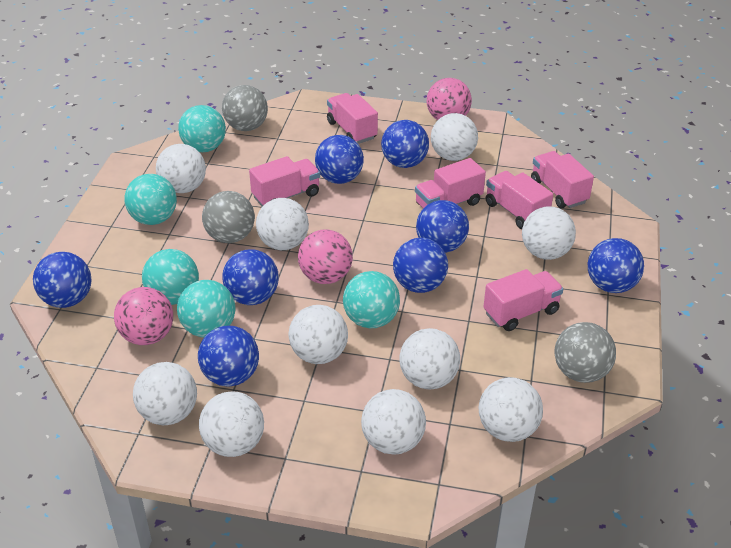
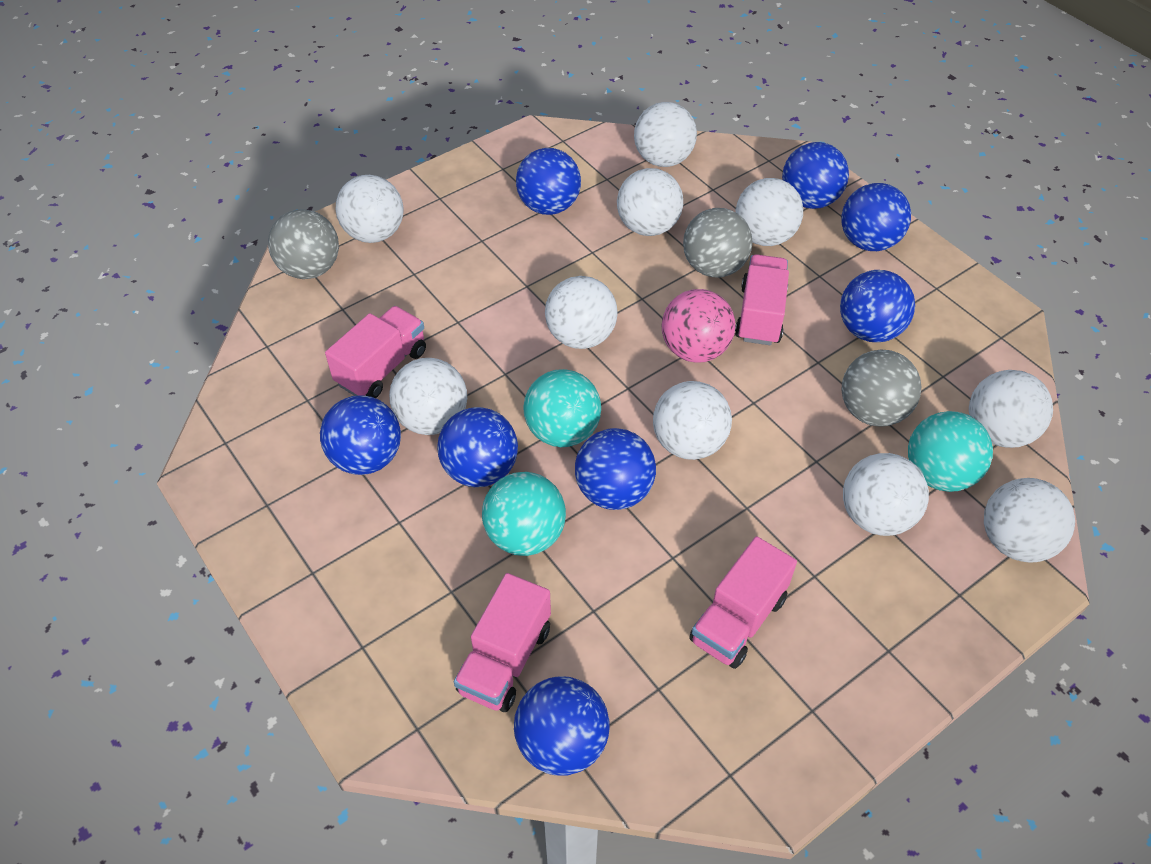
pink ball: [114,287,173,345] [298,230,353,284] [427,78,472,120] = 3 -> [662,289,735,363] = 1
pink truck: [249,156,320,206] [327,93,378,144] [415,158,486,208] [483,269,563,331] [486,171,553,229] [531,151,594,208] = 6 -> [325,306,426,398] [454,573,551,712] [689,536,797,669] [735,254,789,345] = 4
turquoise ball: [124,174,177,225] [142,249,199,305] [177,280,235,337] [178,105,226,152] [343,271,400,329] = 5 -> [482,472,566,556] [523,369,601,447] [908,411,993,492] = 3

